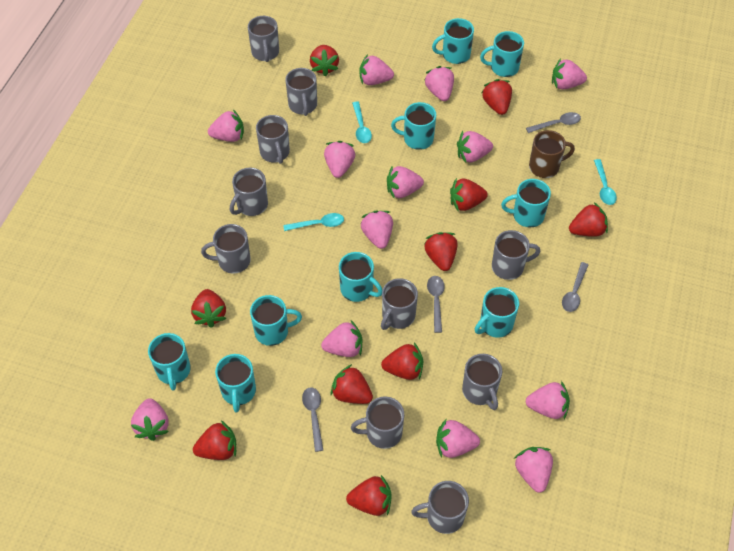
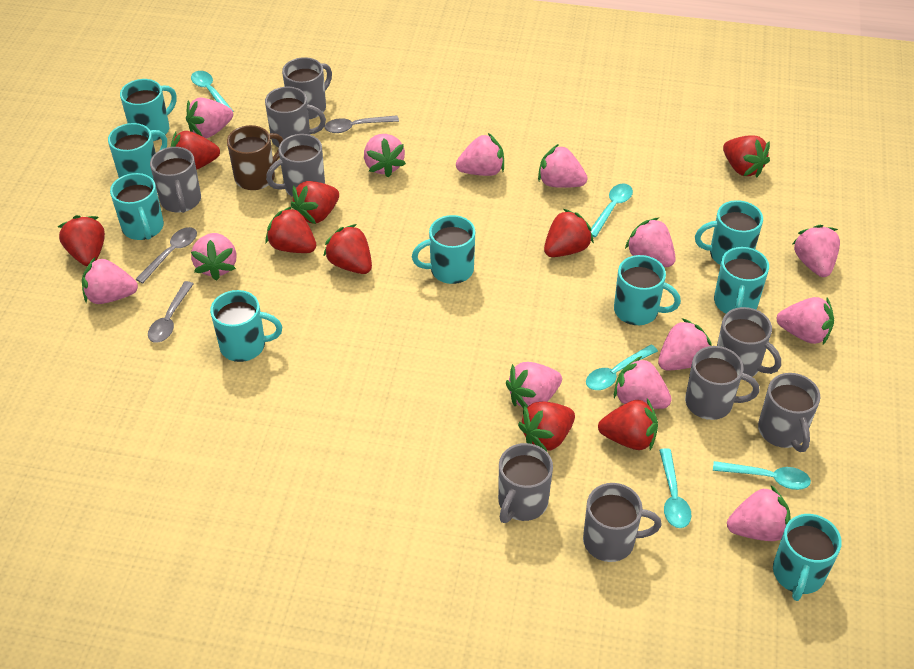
grey mug: [201,224,251,273] [230,168,268,216] [248,16,279,62] [256,115,290,164] [285,68,317,116] [351,397,404,449] [381,278,418,330] [411,481,469,534] [462,354,502,410] [492,230,540,280] = 10 -> [150,147,201,213] [265,87,326,148] [266,134,325,197] [282,57,332,119] [498,443,553,523] [583,483,662,562] [685,346,759,420] [717,307,781,380] [758,373,820,452] = 9
grey spoon: [302,387,323,452] [427,276,445,333] [526,112,581,133] [562,262,588,312] = 4 -> [136,227,197,284] [148,281,194,343] [324,115,399,133] = 3
red strawberry: [191,289,226,328] [193,420,236,460] [310,45,339,77] [331,364,373,404] [346,475,392,516] [381,343,423,380] [424,232,457,271] [450,178,488,211] [482,79,512,115] [569,202,608,237] = 10 -> [58,215,105,266] [171,131,220,170] [266,206,316,253] [291,181,339,224] [323,224,372,274] [518,401,575,452] [544,209,594,257] [598,399,658,450] [723,135,770,177] = 9
turquoise spoon: [283,213,344,231] [352,101,372,143] [594,159,617,205] = 3 -> [191,71,234,112] [586,345,658,390] [591,184,633,237] [659,448,691,528] [713,461,811,490] = 5

